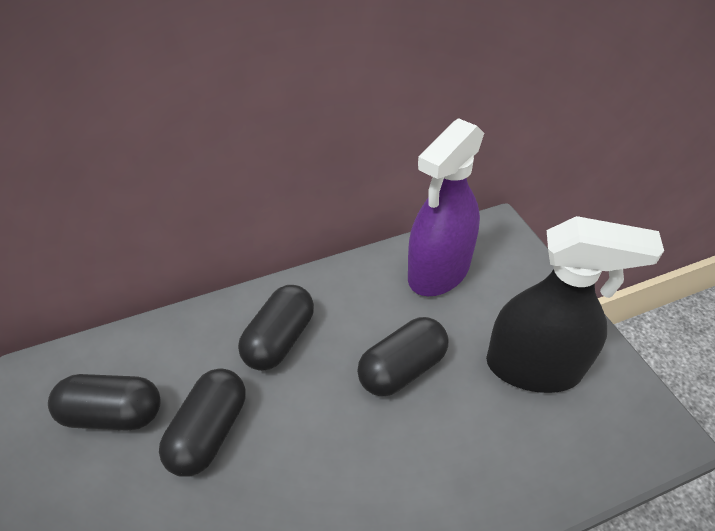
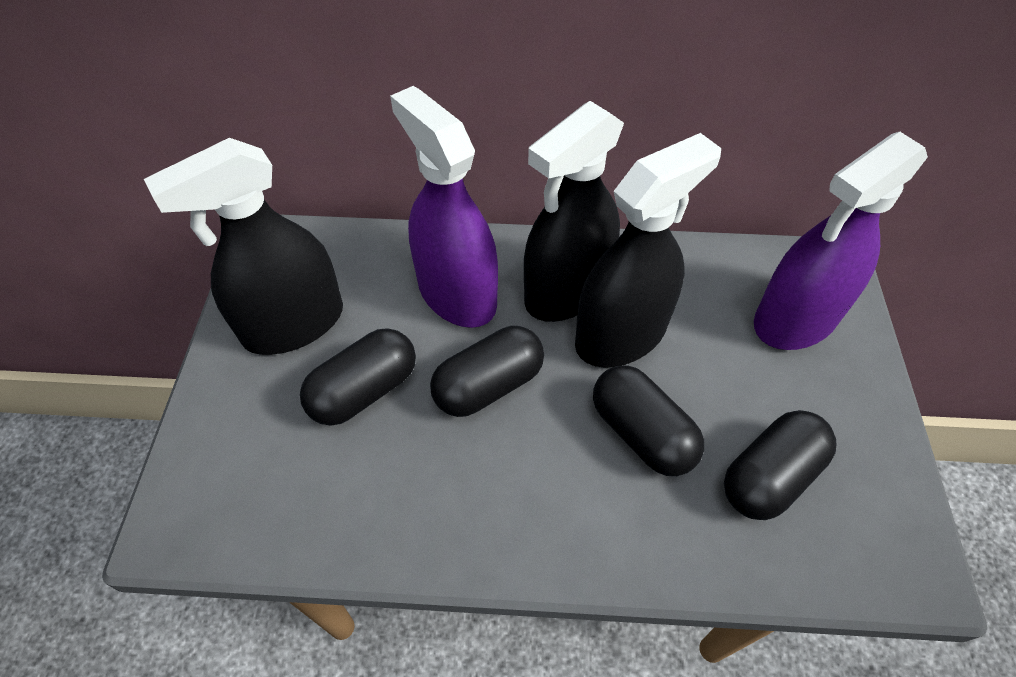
black spray bottle: [486,216,664,393] = 1 -> [144,138,343,355] [524,101,624,322] [575,133,721,368] = 3
purple spray bottle: [408,118,484,296] = 1 -> [390,86,498,328] [754,132,928,350] = 2

